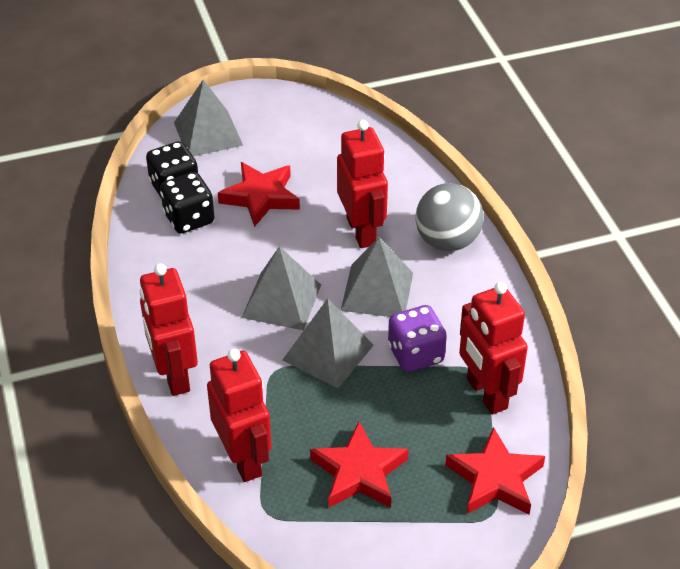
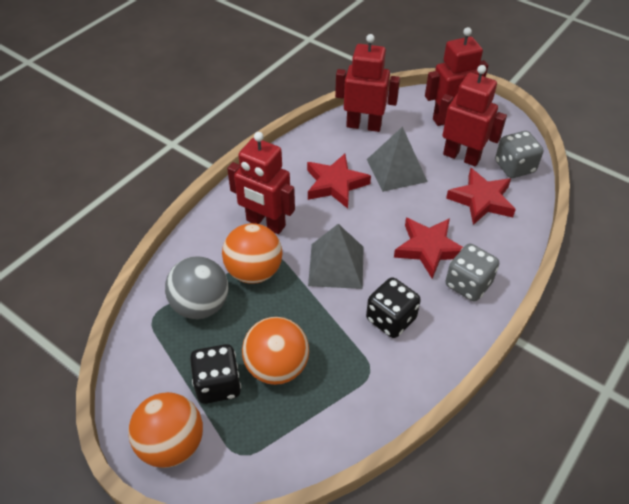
grey dice: none = 0 -> [445,244,499,301] [495,131,543,178] = 2
grey pyramid: [174,80,243,156] [241,246,321,331] [282,298,374,388] [341,237,413,317] = 4 -> [308,224,364,289] [367,127,428,192] = 2
orange ball: none = 0 -> [128,392,203,468] [222,223,283,284] [242,317,309,385] = 3
purple dice: [388,305,447,372] = 1 -> none = 0

